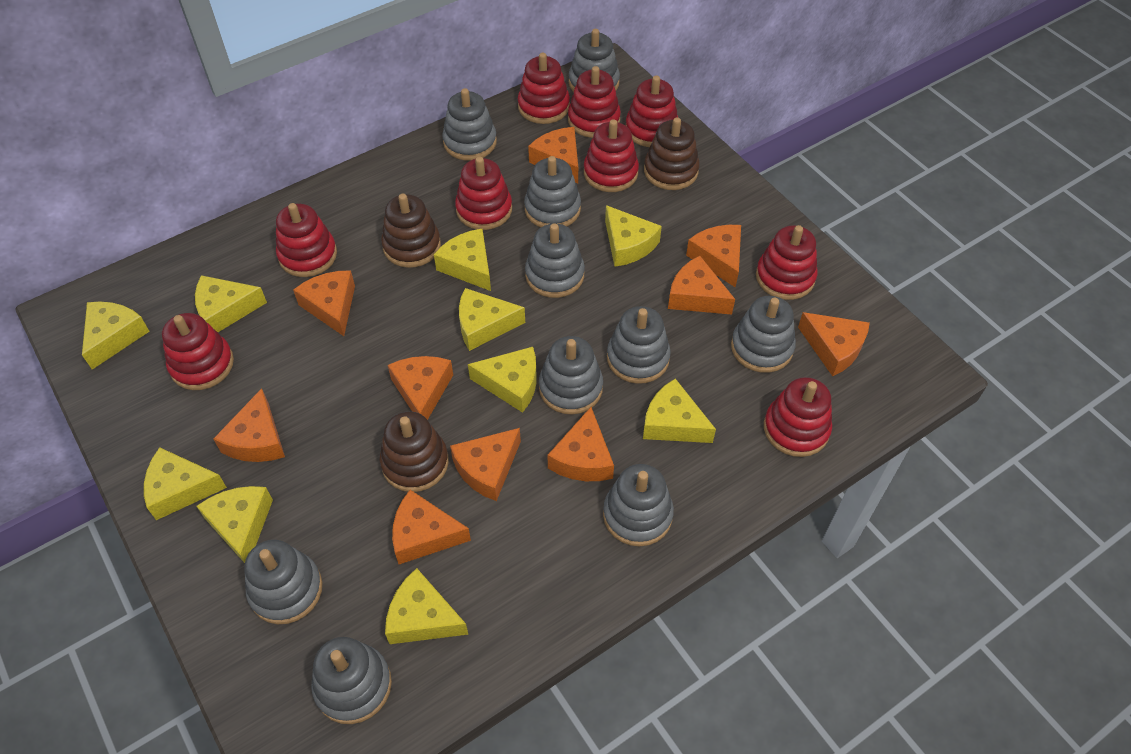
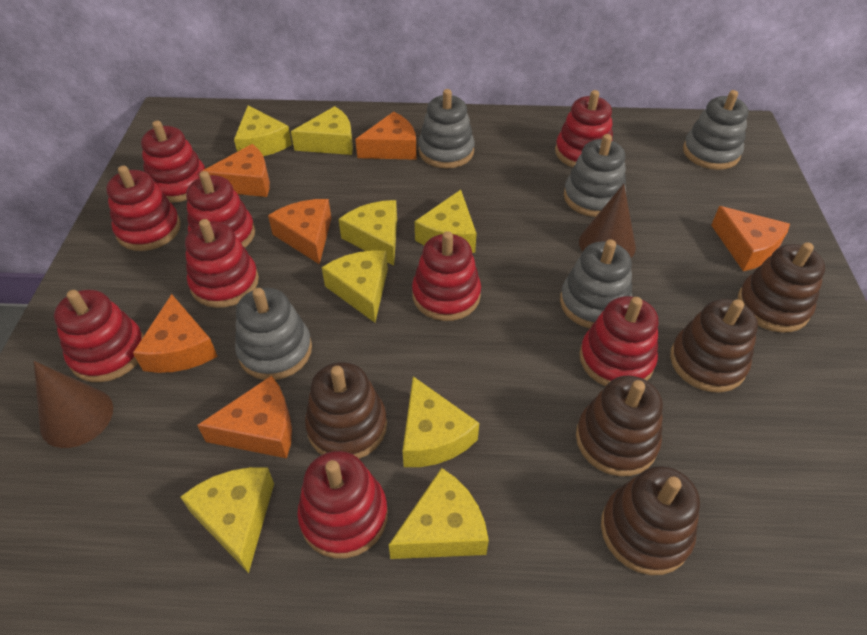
brown cone: none = 0 -> [34,361,113,448] [579,184,636,258] = 2
brown stacking toy: [380,411,449,492] [381,194,441,268] [644,117,700,190] = 3 -> [305,362,387,459] [576,376,663,476] [601,466,700,575] [670,299,758,392] [738,242,825,333] = 5
grey stacking toy: [244,540,322,624] [311,637,392,724] [442,88,497,161] [524,156,581,227] [525,223,585,298] [539,336,603,415] [569,29,620,92] [603,464,674,546] [607,306,671,384] [731,296,796,373] = 10 -> [235,288,312,380] [418,89,475,168] [560,239,632,328] [564,134,626,217] [683,90,748,170] = 5
orange cheese: [213,388,285,462] [293,270,355,336] [388,356,453,420] [392,490,471,564] [450,428,521,501] [528,127,578,184] [547,407,614,481] [668,256,735,314] [686,225,741,287] [798,312,870,376] = 10 -> [133,294,218,373] [197,376,292,458] [201,144,270,197] [268,199,331,264] [355,112,417,160] [711,206,790,271] = 6
yellow cheese: [82,302,150,369] [144,447,227,520] [195,275,267,332] [197,486,273,563] [385,568,468,644] [434,229,491,291] [459,288,525,351] [468,347,537,413] [605,205,662,267] [643,378,716,443] = 10 -> [180,467,274,573] [234,106,292,156] [291,106,353,155] [322,250,388,323] [339,200,397,266] [389,468,489,559] [403,376,479,467] [415,190,477,253] = 8

